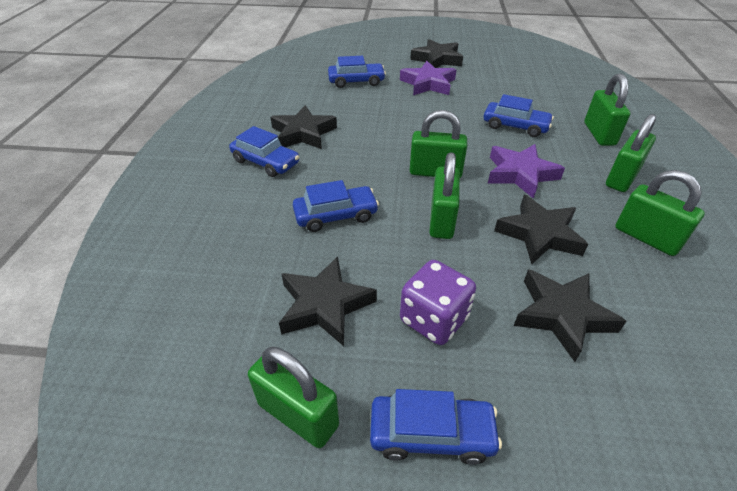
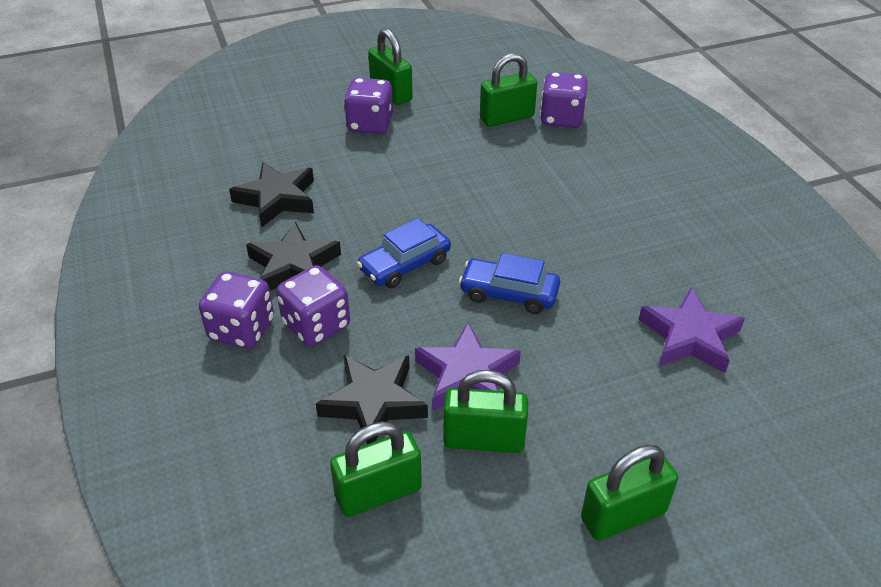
black star: [271,105,337,149] [279,256,377,346] [410,39,463,68] [494,195,588,264] [514,269,626,362] = 5 -> [229,162,314,227] [246,221,341,291] [316,355,428,444] = 3
blue car: [229,126,299,177] [293,180,379,232] [328,56,386,88] [370,389,502,465] [484,94,554,137] = 5 -> [357,218,451,288] [459,253,560,314] = 2
green padlock: [248,347,339,448] [410,110,467,178] [429,152,460,239] [584,74,630,146] [606,114,656,192] [615,170,705,256] = 6 -> [330,422,422,517] [368,28,413,105] [444,370,528,453] [480,53,537,127] [581,445,678,541] = 5
purple dice: [400,260,476,345] = 1 -> [199,272,274,349] [276,265,350,346] [344,78,393,134] [540,72,588,128] = 4

